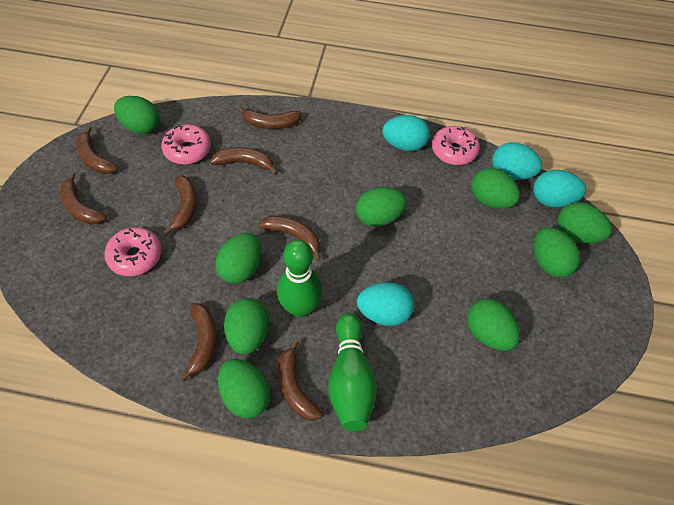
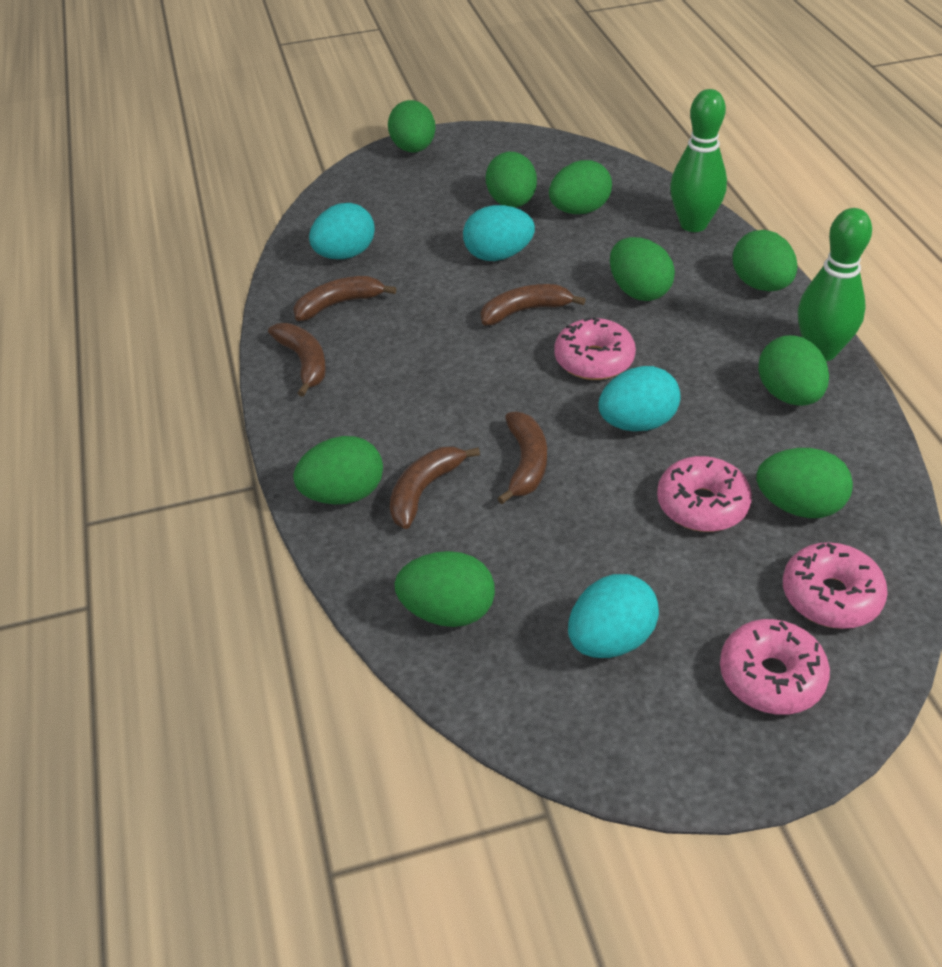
brown banana: [60,173,106,225] [76,126,118,174] [163,176,197,235] [180,303,217,382] [210,147,278,175] [237,106,302,129] [258,216,321,261] [278,339,323,421] = 8 -> [268,323,326,397] [293,276,396,321] [390,446,480,529] [481,284,586,325] [497,412,547,504] = 5
pink donut: [104,227,162,276] [161,124,211,164] [432,126,480,165] = 3 -> [554,317,636,380] [657,456,752,532] [720,619,830,715] [783,542,888,629] = 4

